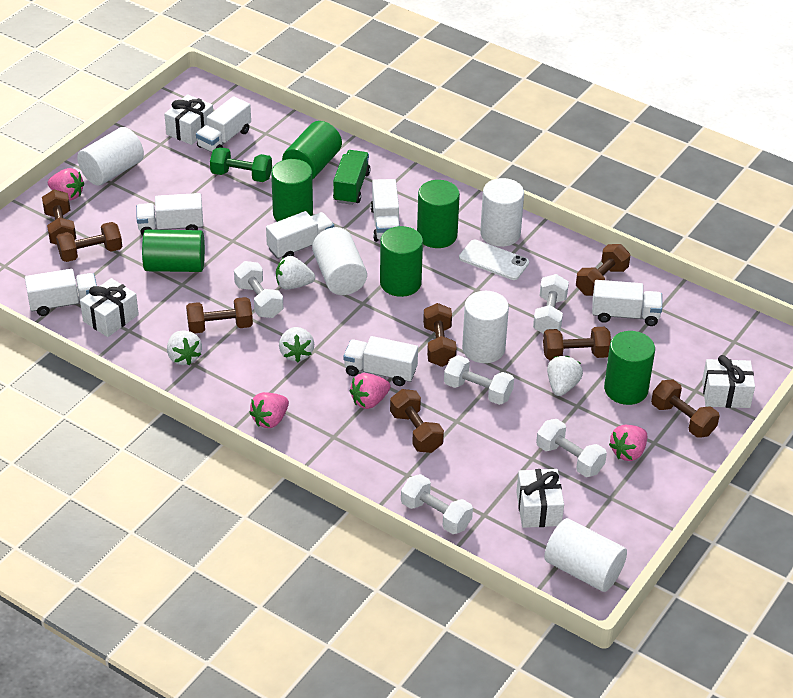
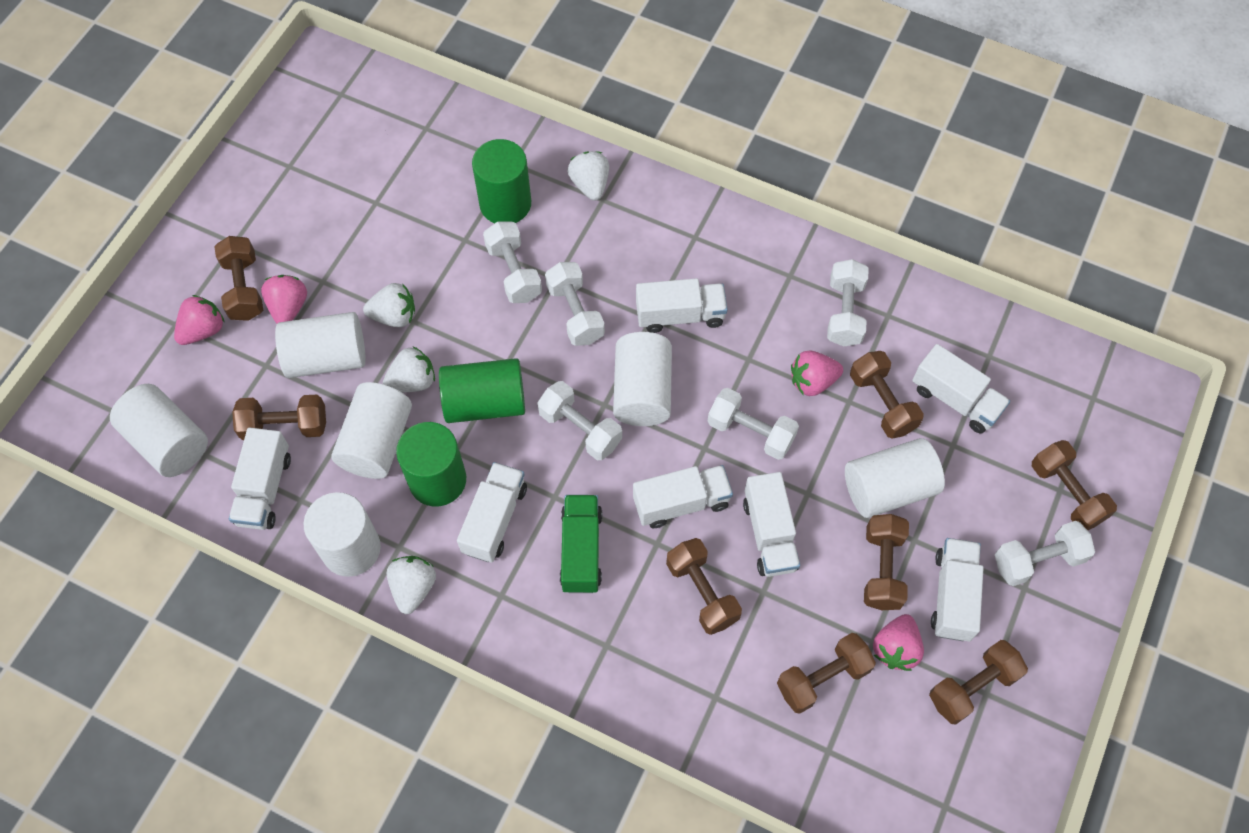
green cylinder: [142,230,205,272] [271,159,313,222] [282,121,342,180] [380,226,423,297] [417,180,460,248] [604,331,655,405] = 6 -> [396,422,466,506] [439,358,525,423] [472,139,531,223] = 3
green dumbbell: [210,147,272,182] = 1 -> none = 0
white cylinder: [77,127,144,186] [312,227,367,295] [462,291,509,363] [480,178,524,247] [544,518,627,592] = 5 -> [110,384,208,477] [275,312,366,378] [303,492,381,577] [331,382,412,479] [613,332,672,426] [845,438,945,518] = 6
white dumbbell: [234,261,283,318] [401,474,473,534] [444,355,514,405] [533,274,569,334] [536,419,607,477] = 5 -> [483,222,542,303] [537,381,622,460] [545,262,605,346] [708,388,799,460] [827,259,869,347] [995,521,1095,586] = 6
white gift: [80,278,139,337] [164,94,213,145] [516,469,564,528] [702,355,755,408] = 4 -> none = 0
white phone: [459,240,529,280] = 1 -> none = 0

